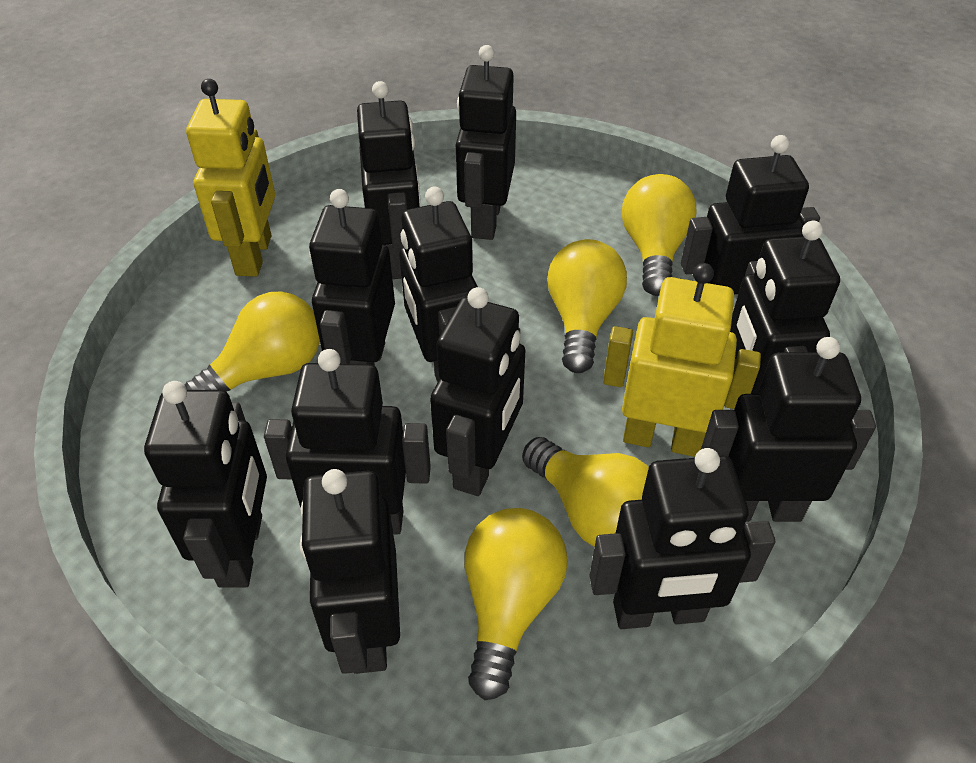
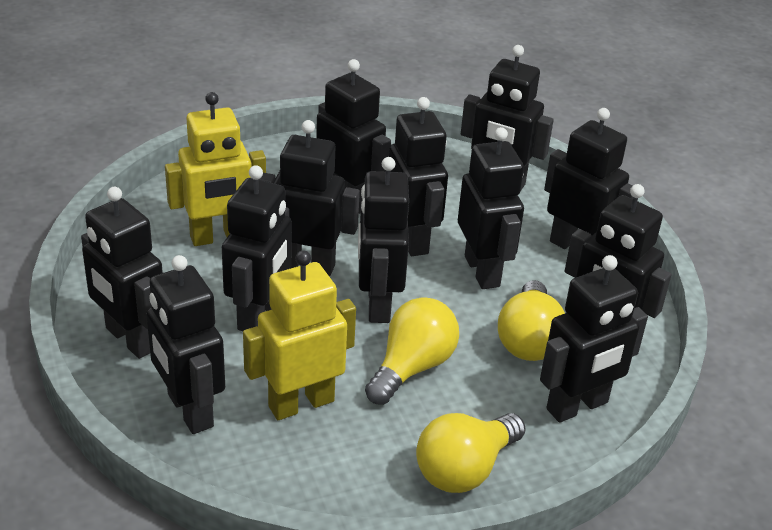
yellow light bulb: [185,291,320,392] [465,508,568,700] [522,437,649,547] [547,239,627,373] [622,174,697,296] = 5 -> [365,297,459,405] [416,413,526,493] [498,280,565,361] = 3

